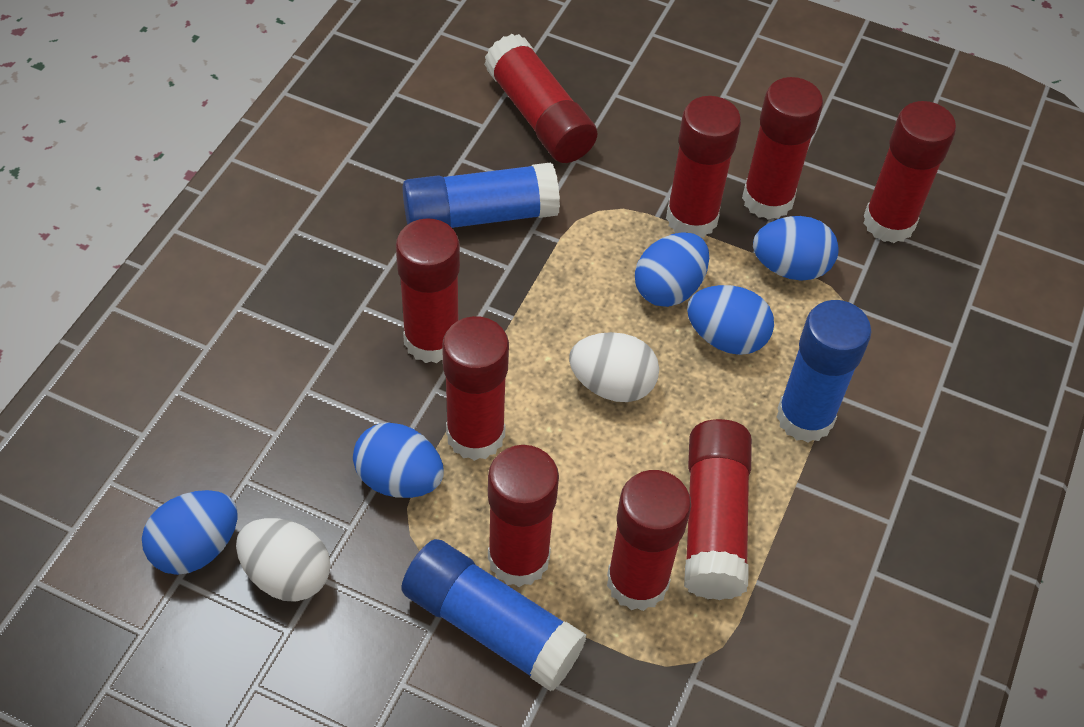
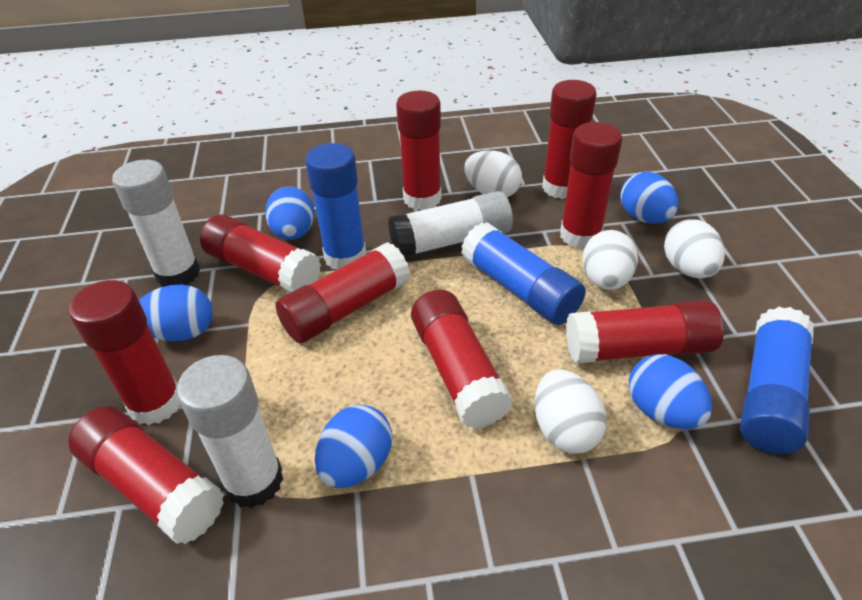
white egg: [236,518,330,602] [569,332,659,402] = 2 -> [464,150,522,197] [535,369,607,454] [583,230,638,290] [664,219,725,278] = 4
white glue stick: none = 0 -> [112,160,200,287] [177,355,283,508] [388,191,513,258] = 3

